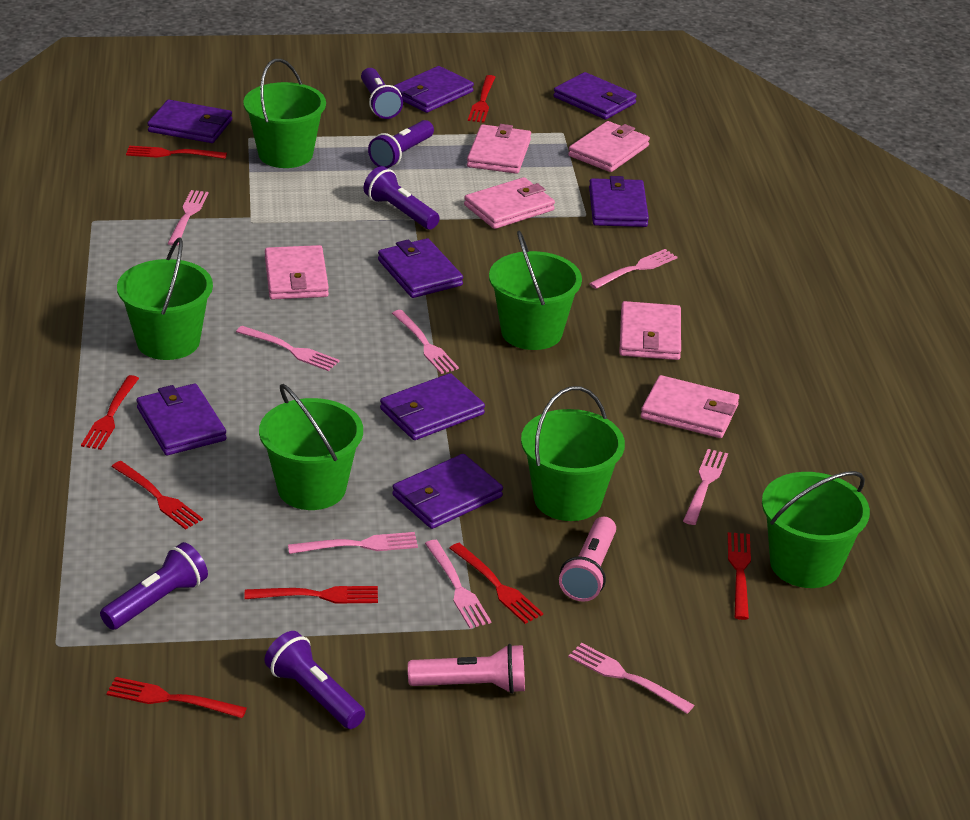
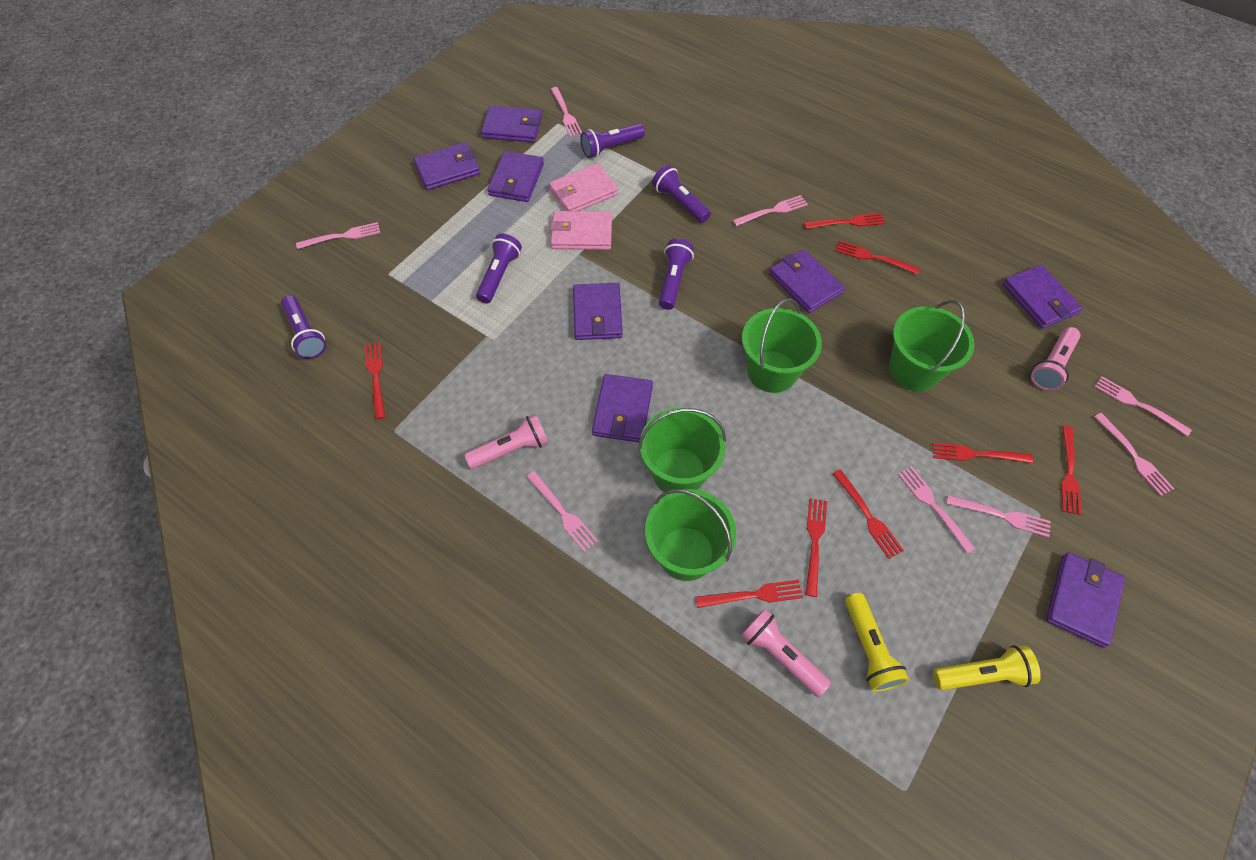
green bucket: [117,237,213,360] [243,59,326,168] [259,384,363,510] [489,231,582,350] [521,386,625,521] [762,471,870,588] = 6 -> [638,408,726,492] [645,489,736,581] [742,298,822,393] [889,300,975,391] = 4
pink flashlight: [408,644,525,694] [559,517,616,602] = 2 -> [464,414,549,469] [741,609,831,697] [1031,327,1081,391] = 3
pink wallet: [265,245,329,300] [464,177,555,229] [467,124,531,174] [568,121,650,172] [619,301,681,360] [641,375,739,438] = 6 -> [549,163,618,211] [550,211,612,250] = 2
yellow flashlight: none = 0 -> [845,593,909,692] [933,645,1041,690] = 2

